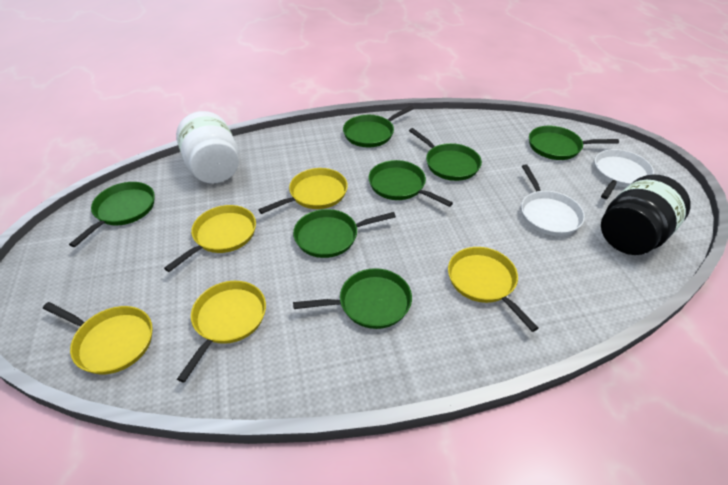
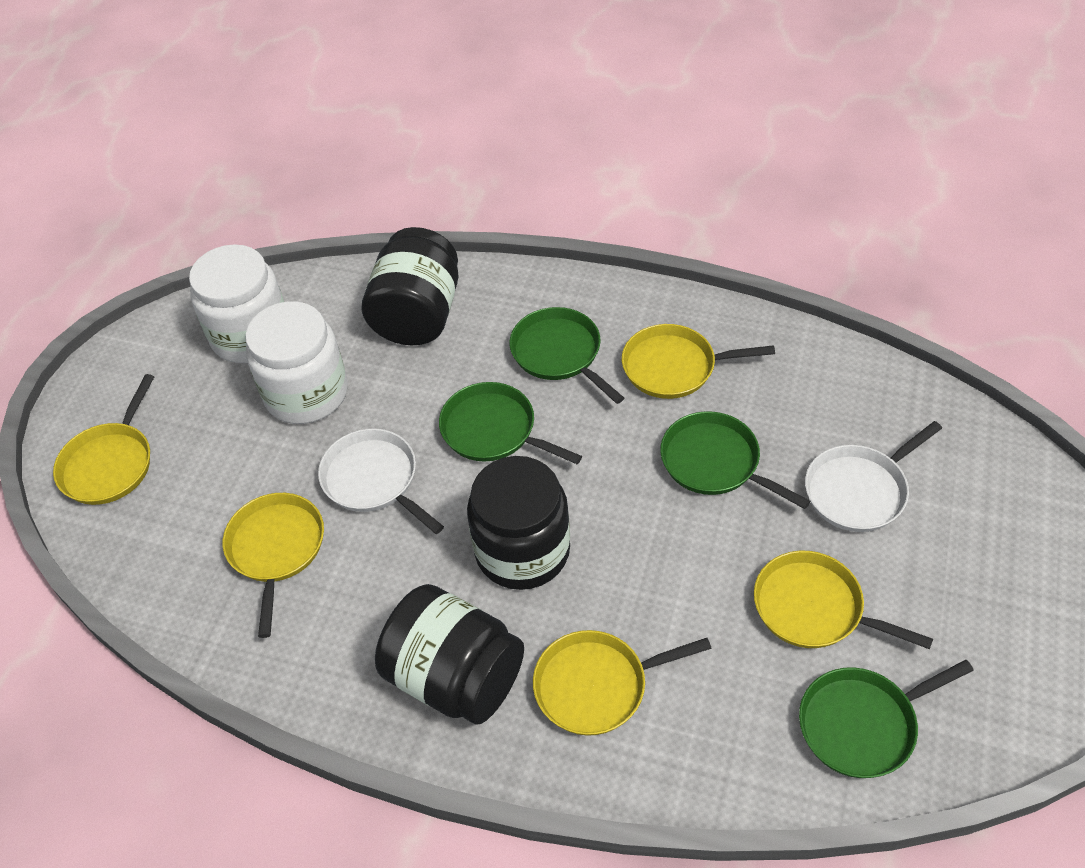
black jar: [601,174,691,255] = 1 -> [362,227,458,345] [375,584,524,725] [467,456,570,590] = 3
green pan: [69,182,155,247] [293,209,396,258] [293,268,412,329] [343,106,414,147] [368,160,453,207] [409,128,482,181] [529,126,619,160] = 7 -> [439,382,582,464] [509,307,624,404] [660,411,810,509] [799,660,974,778] = 4
white jar: [176,111,239,183] = 1 -> [189,244,284,363] [245,301,348,424] = 2

